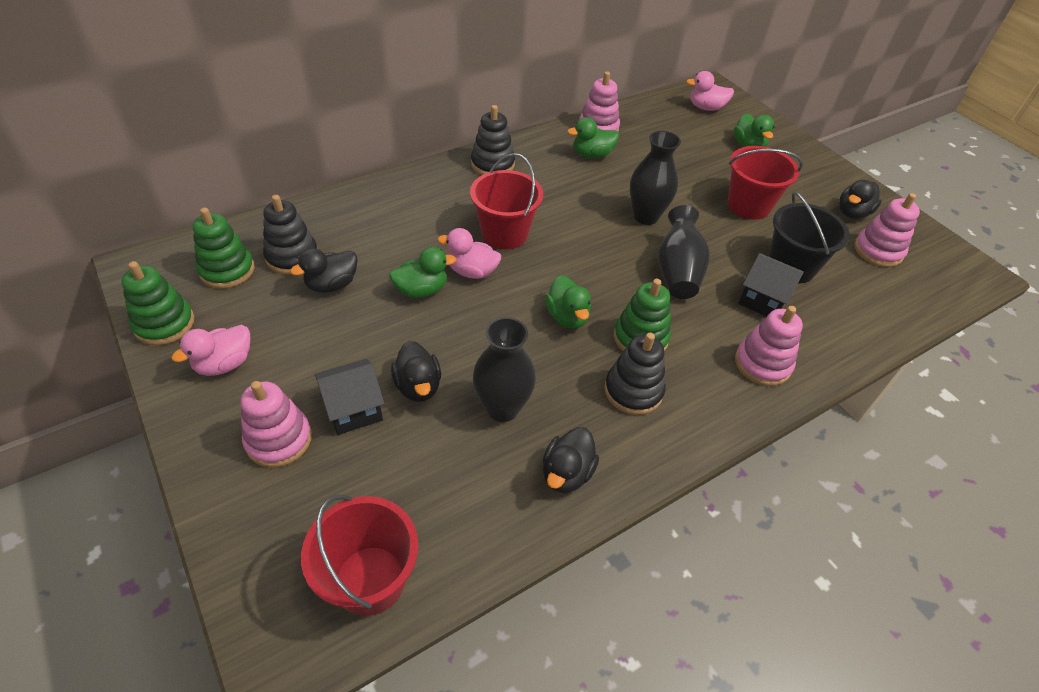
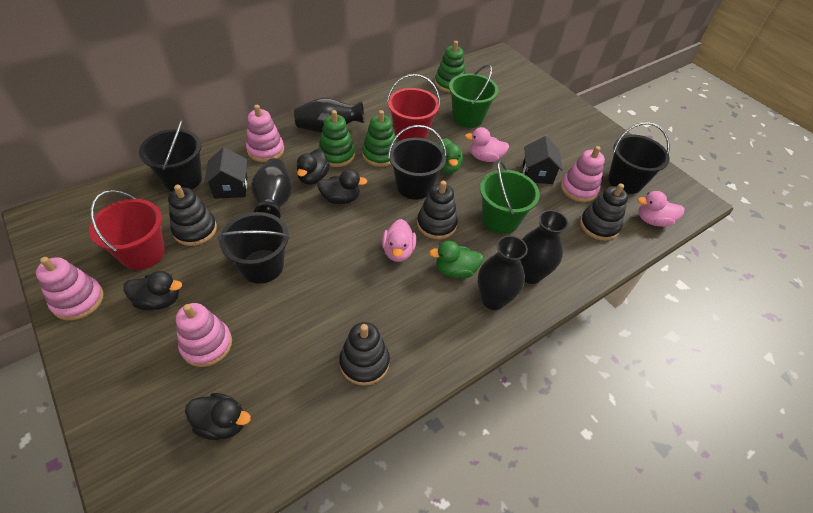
black bucket: [769,192,850,283] = 1 -> [139,119,202,191] [217,212,290,284] [388,125,447,199] [608,122,670,194] = 4
black stacking toy: [263,195,318,274] [471,105,515,175] [604,333,666,415] = 3 -> [168,185,217,246] [339,322,390,386] [417,181,458,239] [580,183,628,241] = 4
black vase: [473,317,536,422] [630,131,681,225] [658,205,710,299] = 3 -> [251,158,292,218] [294,97,364,133] [478,235,528,310] [520,210,568,284] = 4
green bucket: none = 0 -> [449,64,498,128] [480,160,540,234] = 2
green duck: [389,247,456,298] [545,275,591,328] [567,117,619,158] [734,113,775,147] = 4 -> [429,241,484,279] [438,138,463,174] = 2
red bucket: [301,495,418,616] [470,153,543,249] [728,146,803,220] = 3 -> [89,190,165,270] [387,74,440,141] = 2

